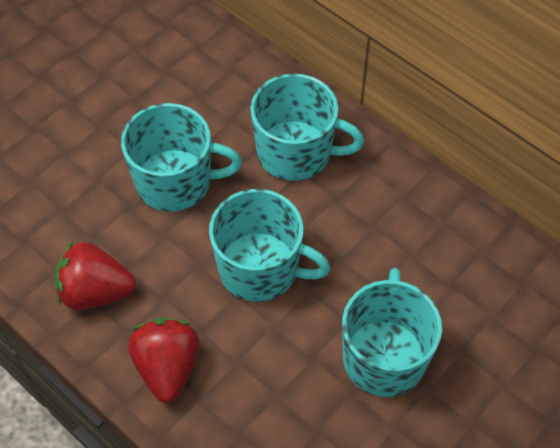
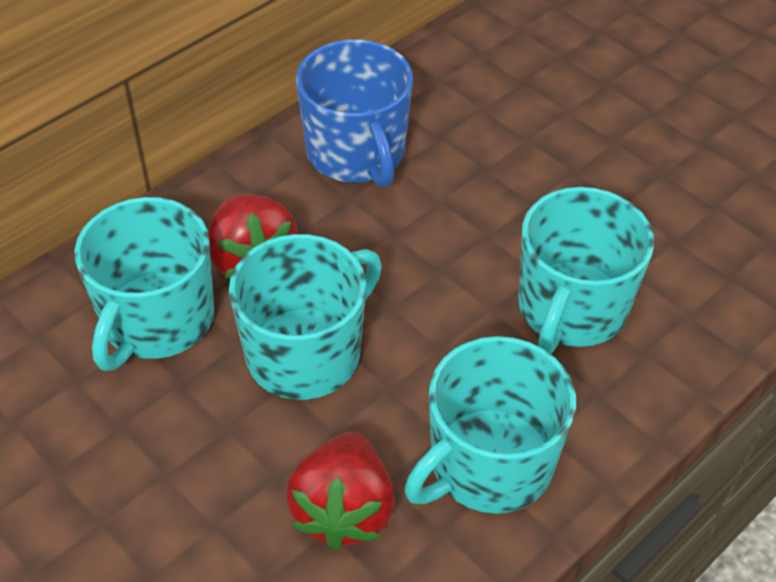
blue mug: none = 0 -> [296,39,413,188] = 1

